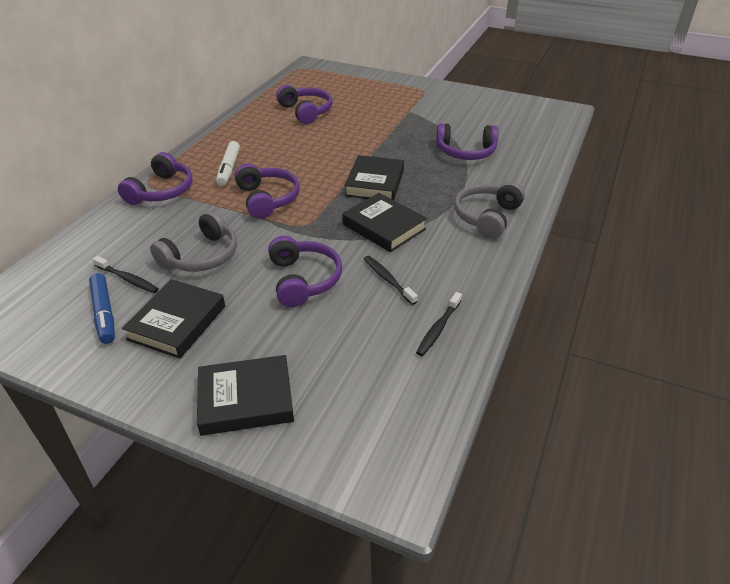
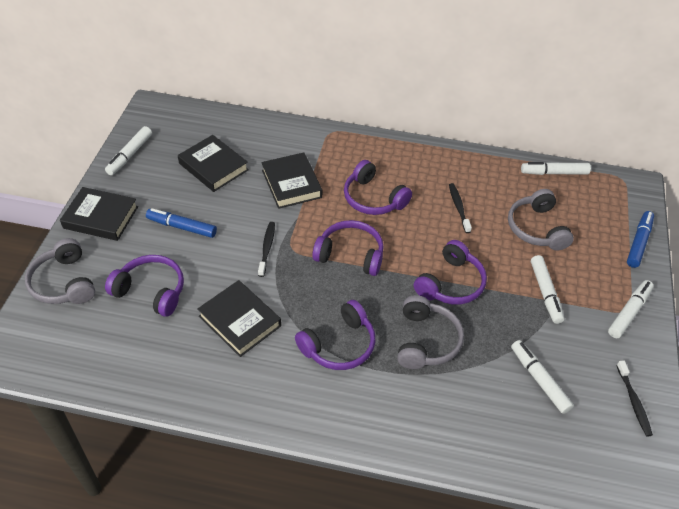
blue marker: [89,273,115,344] = 1 -> [146,208,217,238] [627,211,654,268] = 2
grey headphones: [150,211,237,272] [454,182,525,238] = 2 -> [25,238,95,304] [397,295,464,369] [508,189,574,250] = 3
white marker: [216,141,240,186] = 1 -> [105,126,152,175] [511,340,574,414] [521,162,591,175] [531,255,564,324] [608,280,654,338] = 5

